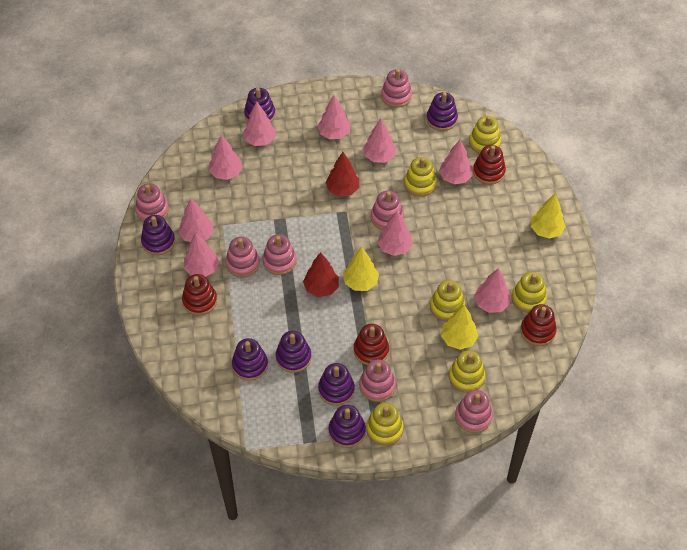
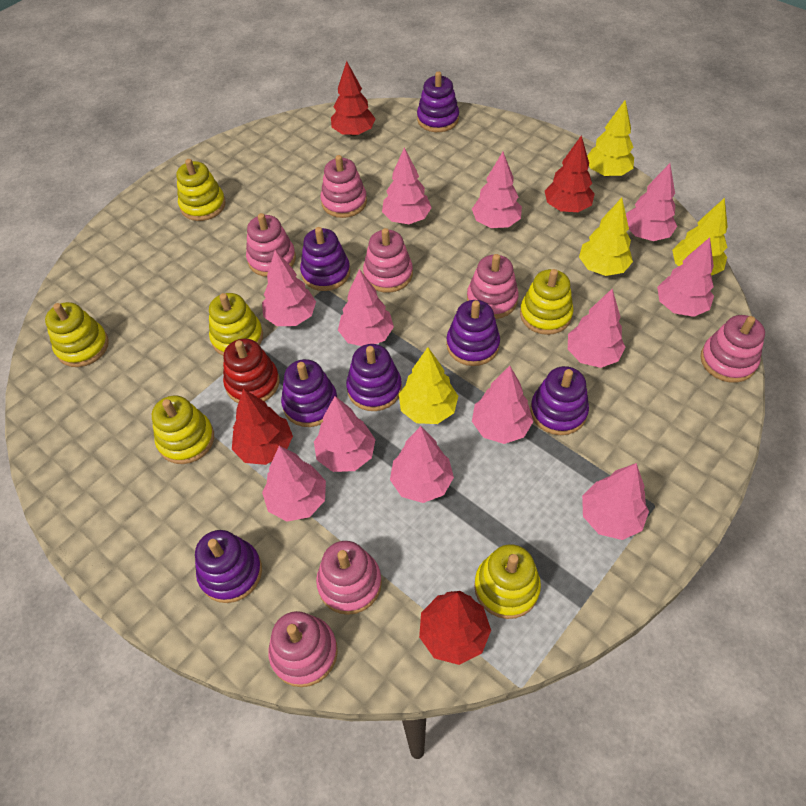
pink tree: [179,199,214,242] [184,233,219,277] [209,135,243,180] [243,101,276,146] [318,95,350,139] [363,118,397,163] [377,211,413,256] [439,140,473,184] [474,268,510,313] = 9 -> [262,250,316,326] [262,446,326,522] [314,396,376,472] [338,269,394,346] [382,148,432,224] [390,426,454,503] [472,152,522,228] [472,366,533,444] [568,289,625,368] [582,463,649,540] [626,163,677,241] [657,237,714,317] = 12
red stacking toy: [182,274,217,315] [354,324,389,365] [473,145,506,184] [520,304,557,346] = 4 -> [223,339,279,403] = 1
red tree: [303,252,339,297] [326,152,359,197] = 2 -> [232,388,293,465] [331,61,375,136] [419,591,491,665] [545,135,595,212] = 4
yellow tree: [343,246,379,291] [441,305,478,350] [531,193,566,239] = 3 -> [399,347,458,424] [579,198,633,276] [587,100,634,177] [672,198,728,276] = 4

